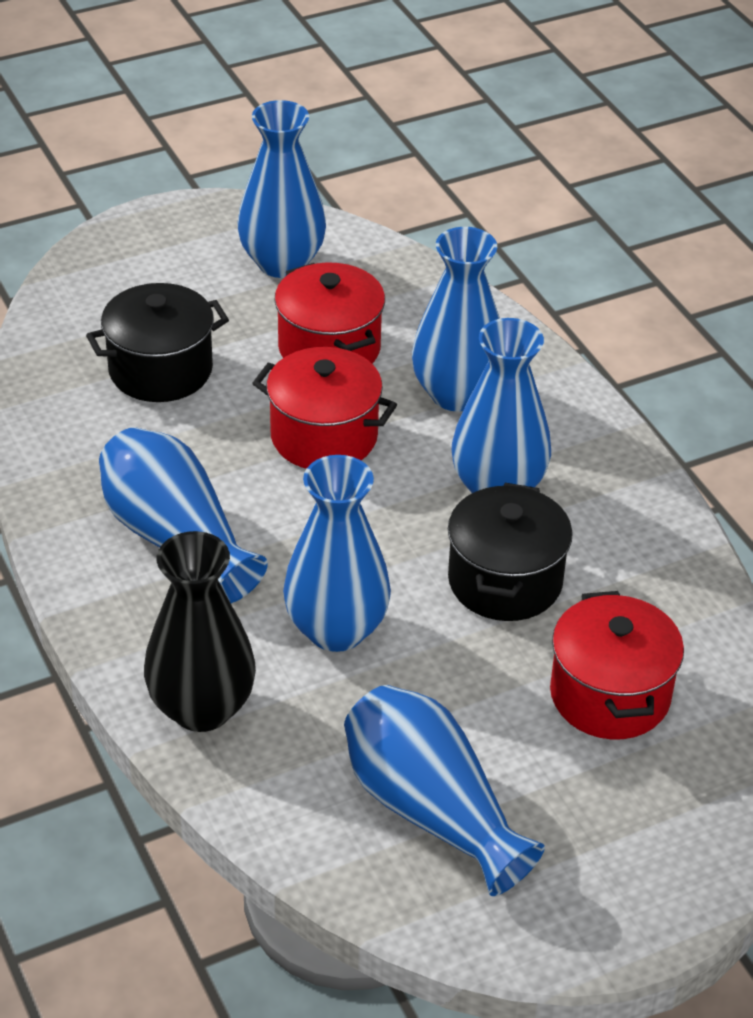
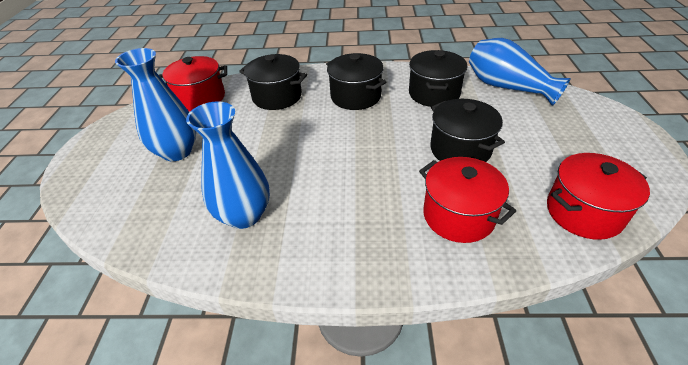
black pot: [86,283,229,402] [448,483,573,621] = 2 -> [239,54,307,110] [326,53,386,110] [409,50,467,107] [430,99,505,162] = 4
black vase: [144,531,256,732] = 1 -> none = 0
blue vase: [99,427,268,603] [238,100,326,278] [283,455,391,652] [344,685,545,896] [412,227,500,411] [452,318,551,493] = 6 -> [115,48,196,161] [186,101,270,229] [469,38,571,106] = 3

